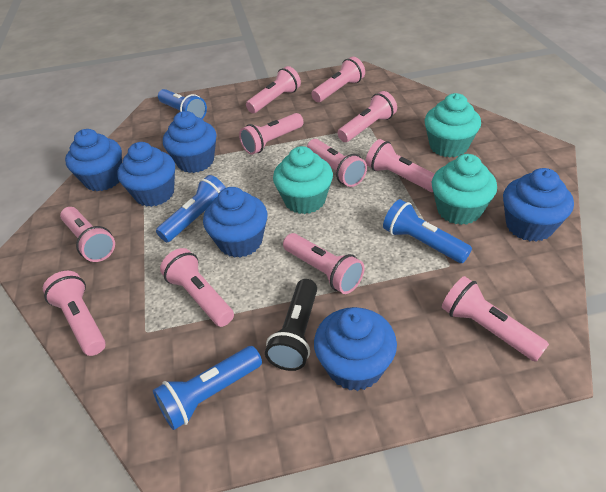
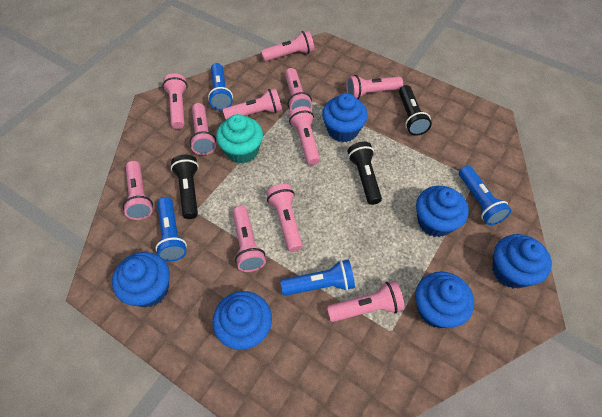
black flashlight: [265,279,317,371] = 1 -> [171,154,199,219] [347,141,382,205] [399,85,432,135] = 3
turquoise cupcake: [273,146,333,214] [425,93,481,157] [432,154,497,225] = 3 -> [216,114,263,163] = 1

